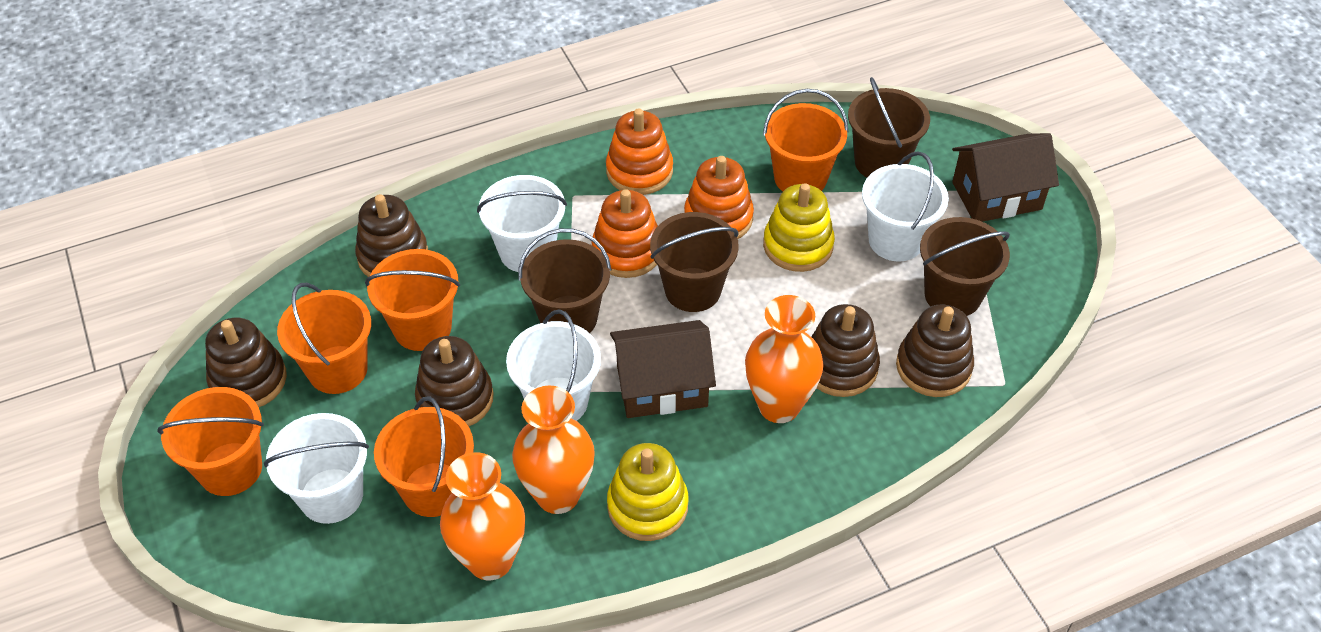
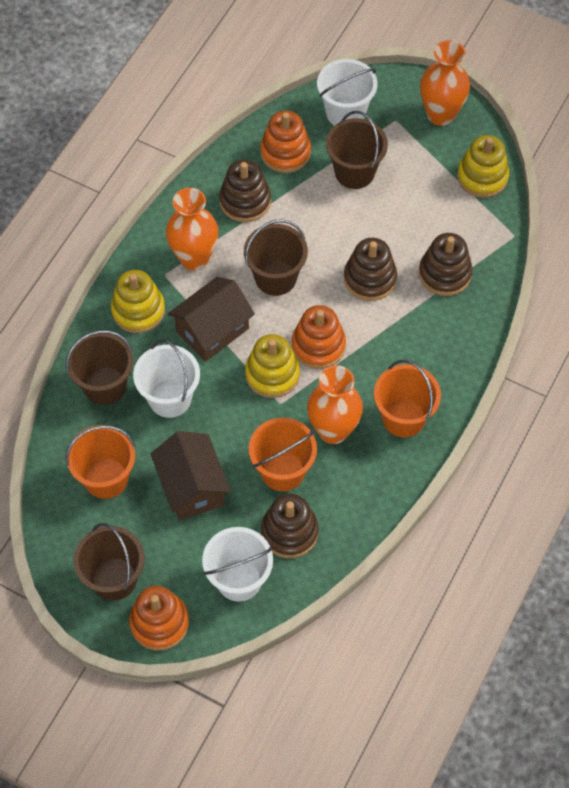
brown stacking toy: [205,318,287,407] [355,194,428,277] [415,336,494,427] [811,304,880,397] [896,304,974,397] = 5 -> [219,160,271,222] [261,494,319,558] [344,238,397,301] [419,233,473,296] = 4
orange bucket: [158,387,264,496] [277,283,371,394] [365,249,460,351] [374,396,474,517] [763,89,848,191] = 5 -> [65,425,135,499] [249,418,317,491] [374,359,441,438] = 3
white bucket: [264,413,369,524] [477,175,567,272] [506,310,601,421] [862,151,949,262] = 4 -> [133,339,200,418] [202,527,273,602] [317,59,377,126] = 3
yellow stacking toy: [607,443,688,541] [763,183,835,272] = 2 -> [111,270,165,333] [245,334,300,398] [457,135,509,198] = 3

